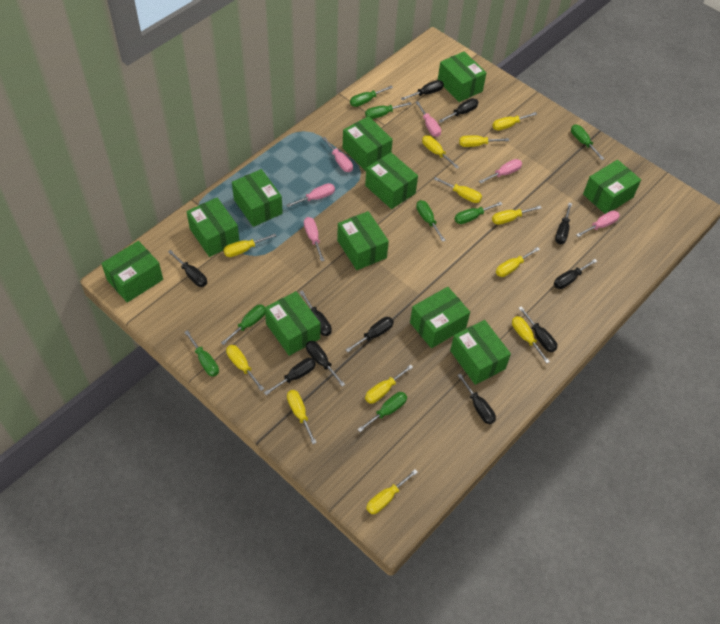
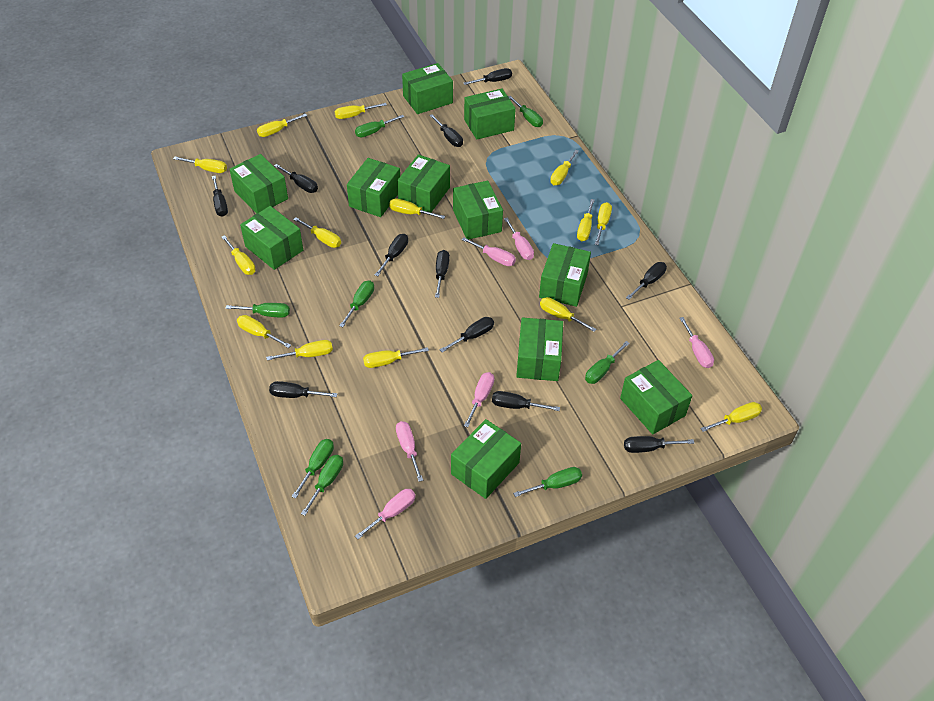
yellow screwdriver: [223,234,276,257] [226,345,264,391] [287,390,317,444] [365,364,413,404] [366,469,418,514] [422,135,459,169] [434,177,482,203] [459,135,509,147] [492,112,537,131] [492,206,542,225] [496,247,540,277] [512,316,550,363] = 12 -> [173,157,227,173] [221,235,256,275] [237,315,291,348] [257,113,307,137] [266,340,333,361] [293,217,341,248] [334,103,387,119] [363,347,429,368] [389,199,445,219] [540,297,596,332] [550,150,579,185] [577,199,595,241] [595,202,612,245] [700,402,762,432] = 14

